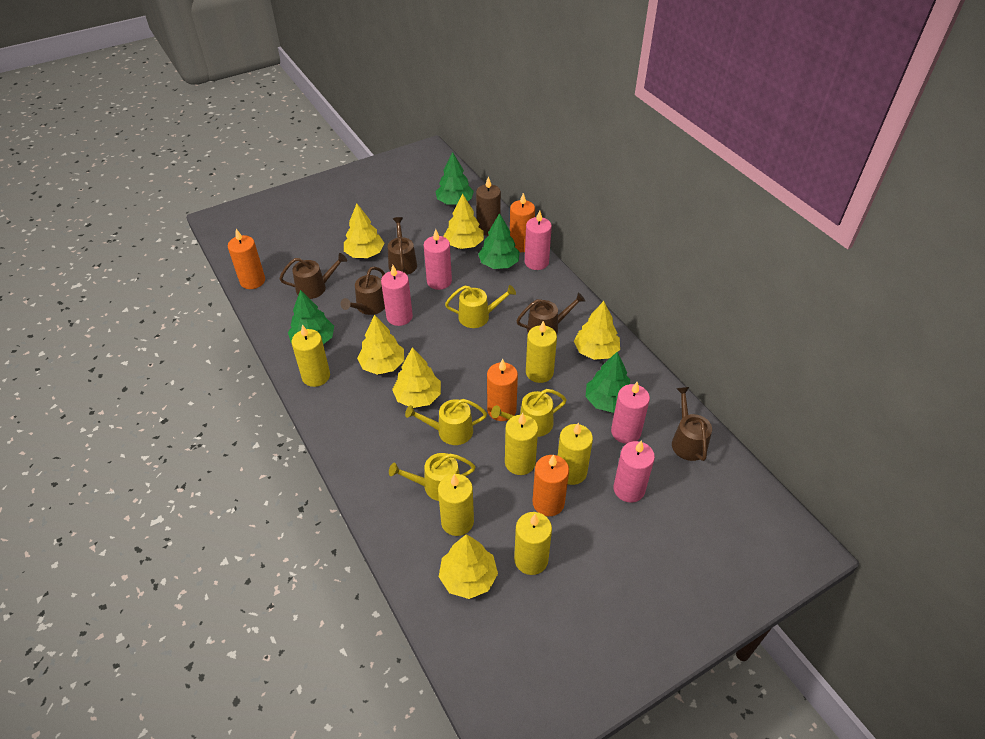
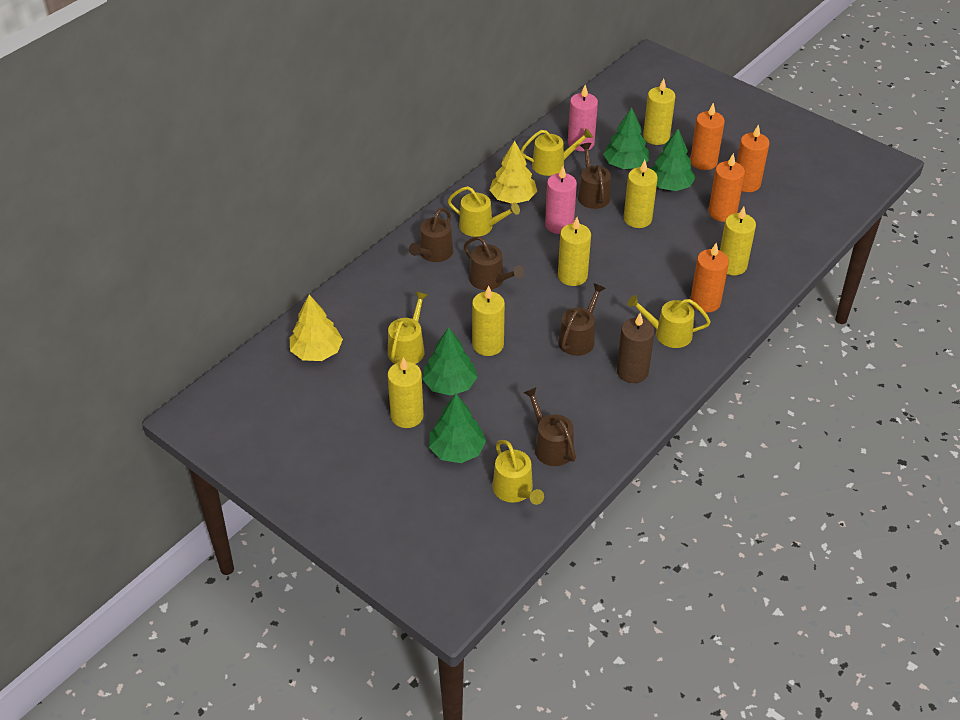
pink candle: [381,265,413,326] [424,229,452,290] [525,210,552,270] [611,382,650,444] [614,440,655,503] = 5 -> [545,166,577,234] [568,85,598,151] = 2
yellow tree: [344,203,385,258] [357,315,404,375] [392,347,441,408] [439,534,498,599] [444,194,484,249] [574,301,620,360] = 6 -> [290,295,343,361] [490,141,537,204] = 2
yellow watering can: [389,453,475,501] [405,399,487,445] [445,285,516,328] [491,389,566,437] = 4 -> [388,292,428,364] [448,186,520,237] [492,440,544,505] [520,128,593,176] [627,295,711,348] = 5

